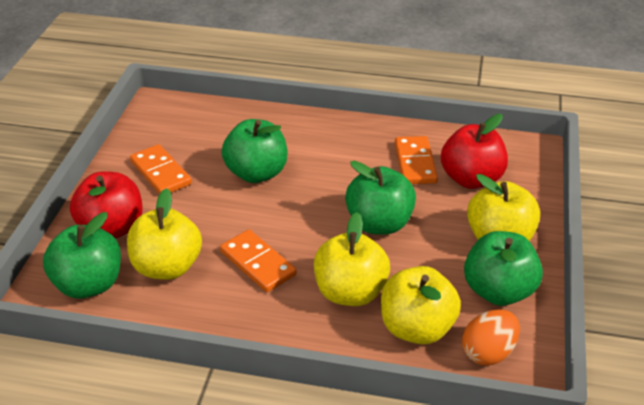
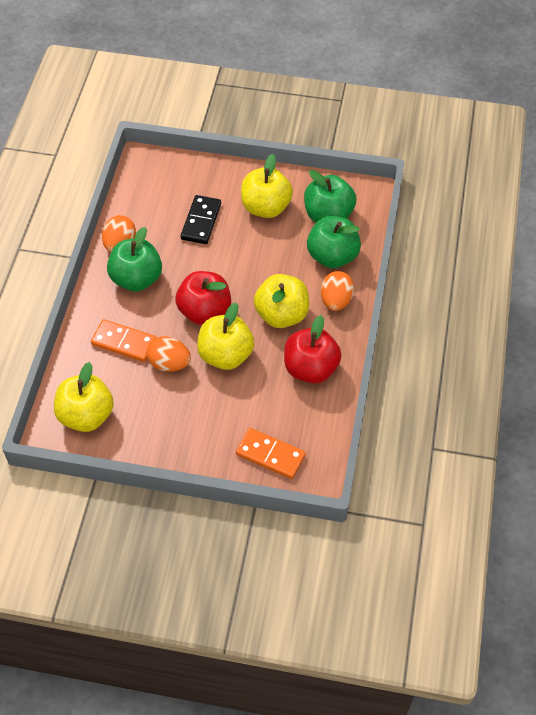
black domino: none = 0 -> [181,195,221,244] = 1
green apple: [43,212,121,299] [222,119,287,183] [345,161,416,235] [464,231,543,306] = 4 -> [107,227,162,292] [304,170,356,222] [307,216,361,268] = 3
orange domino: [130,144,192,194] [220,229,296,292] [395,136,438,184] = 3 -> [91,319,156,362] [236,428,306,479] = 2
orange egg: [462,309,520,366] = 1 -> [102,215,136,252] [146,336,191,372] [321,271,354,311] = 3

